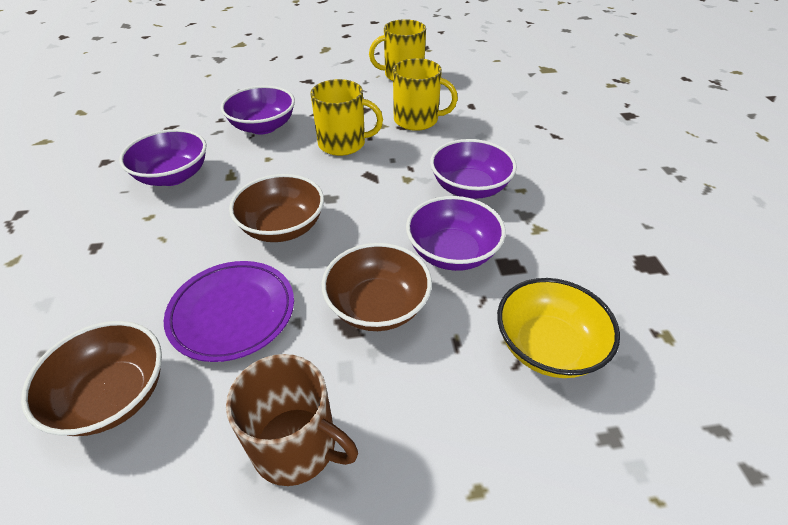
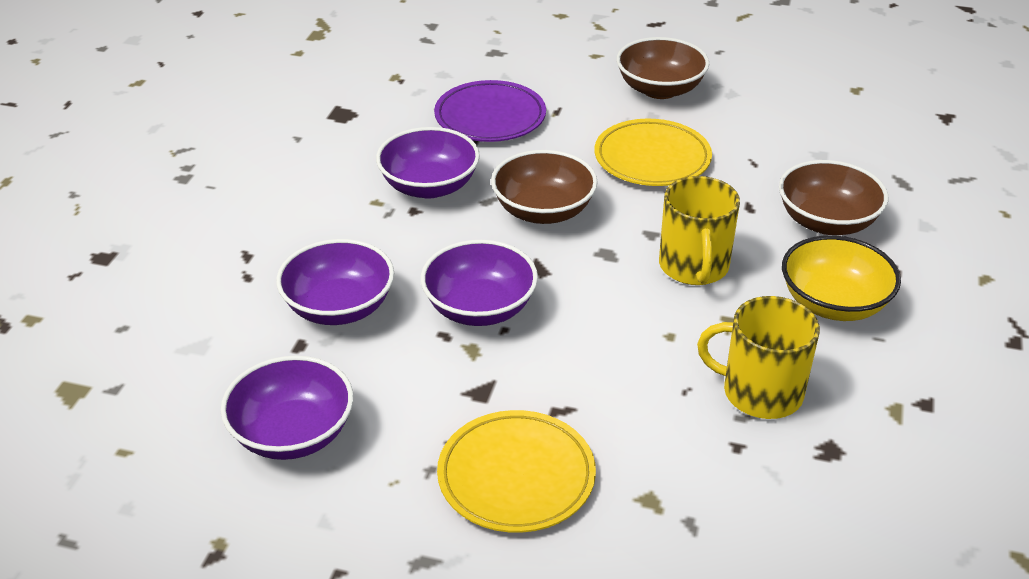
brown mug: [226,354,358,486] = 1 -> none = 0
yellow mug: [310,79,383,156] [369,19,426,81] [393,58,458,131] = 3 -> [659,176,740,285] [697,296,820,419] = 2
yellow plate: none = 0 -> [437,410,596,533] [594,119,712,186] = 2

